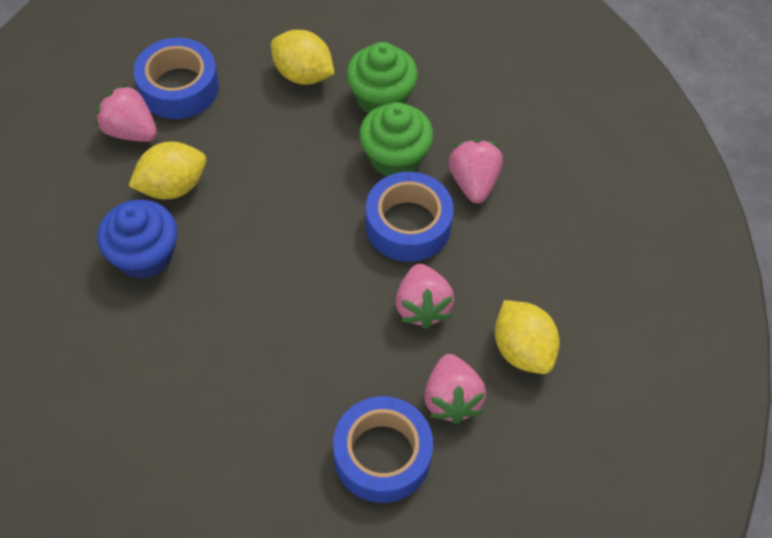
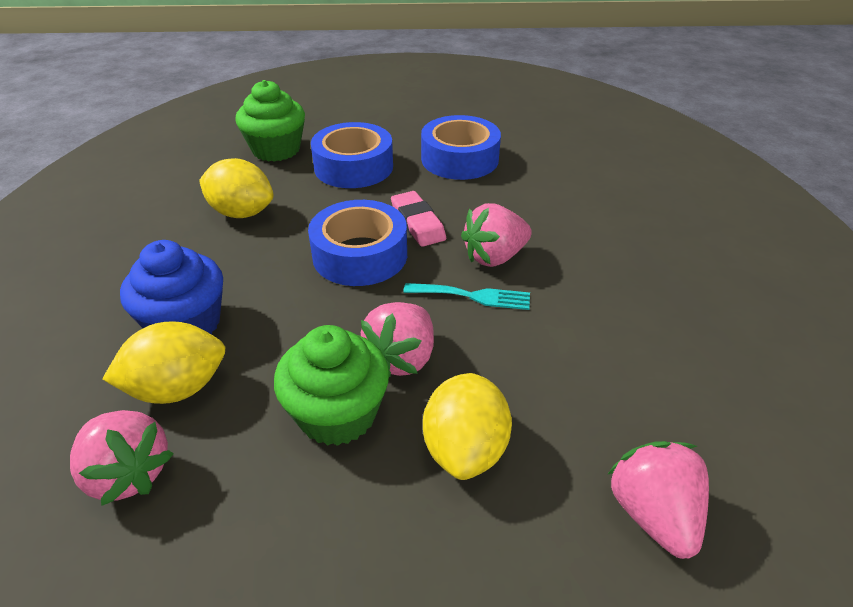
pink eraser: none = 0 -> [391,191,446,247] = 1
turquoise fork: none = 0 -> [403,283,530,310] = 1

